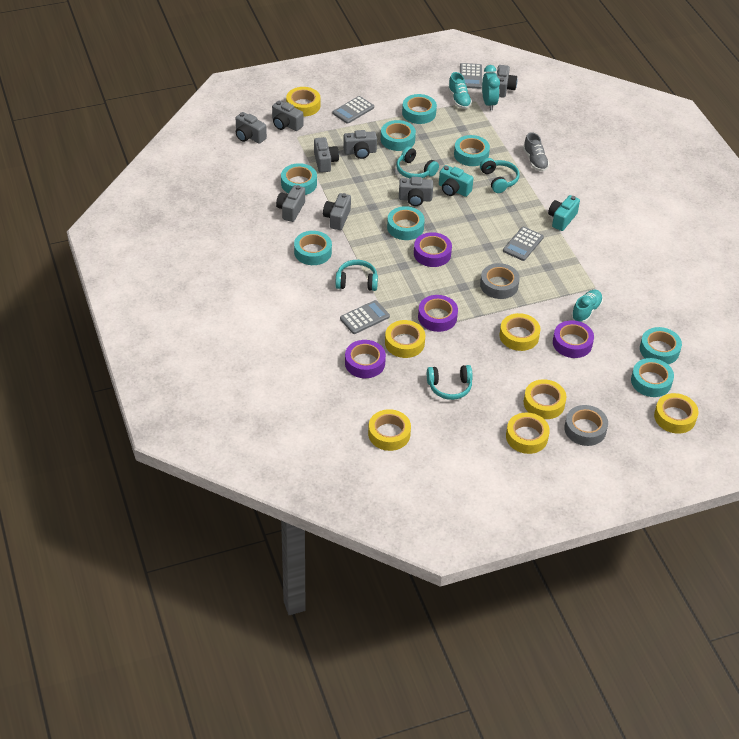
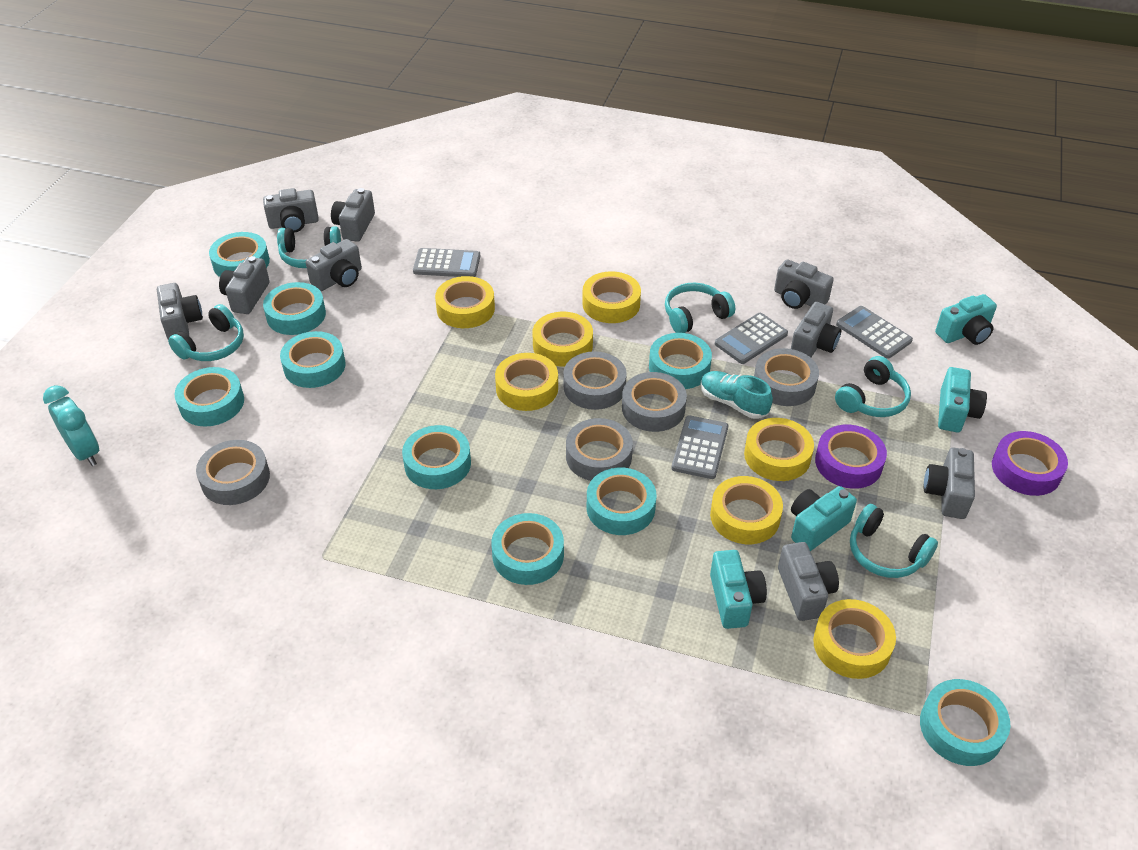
grey camera: [236,112,267,144] [272,100,303,131] [276,185,305,222] [314,137,339,173] [323,193,351,230] [343,130,377,159] [399,177,433,206] [497,65,517,98] = 8 -> [157,283,203,339] [219,256,270,314] [263,188,319,233] [306,239,362,291] [331,188,375,242] [774,259,834,309] [778,542,839,621] [791,302,841,358] [924,448,975,519] = 9
grey shoe: [523,132,549,171] = 1 -> none = 0
grey tape: [480,263,520,299] [564,405,608,446] = 2 -> [196,440,270,505] [563,351,627,410] [566,418,633,481] [622,372,687,432] [754,348,819,406] = 5
purple tape: [345,340,386,378] [414,232,452,267] [418,295,458,332] [553,320,594,358] = 4 -> [815,425,887,489] [992,431,1068,496] = 2
turquoise camera: [439,165,474,197] [548,195,580,231] = 2 -> [710,550,767,629] [791,486,857,551] [935,294,997,345] [938,367,987,432] = 4
turquoise headphones: [335,260,378,291] [396,147,439,179] [427,365,473,400] [480,158,519,193] = 4 -> [168,304,244,361] [277,226,341,268] [665,283,735,333] [835,356,911,417] [850,504,938,578] = 5
turquoise shoe: [448,72,472,109] [571,290,603,323] = 2 -> [701,371,773,419] = 1
turquoise tape: [281,163,317,195] [294,231,332,265] [381,120,416,151] [387,206,425,240] [402,94,437,124] [454,135,490,166] [631,358,674,397] [640,327,682,364] = 8 -> [174,367,244,427] [209,232,270,277] [263,282,326,335] [280,331,346,388] [402,425,471,489] [491,513,564,585] [587,468,657,535] [649,333,712,389] [920,679,1010,766] = 9

